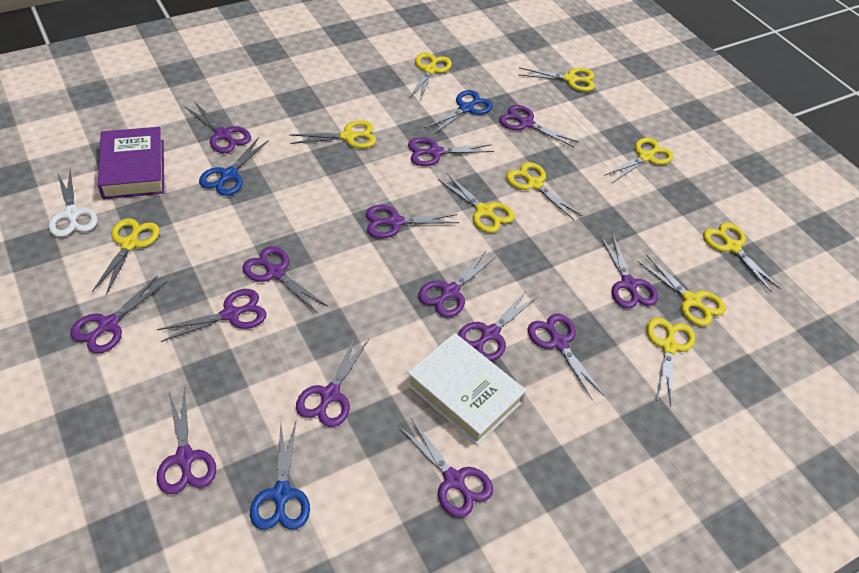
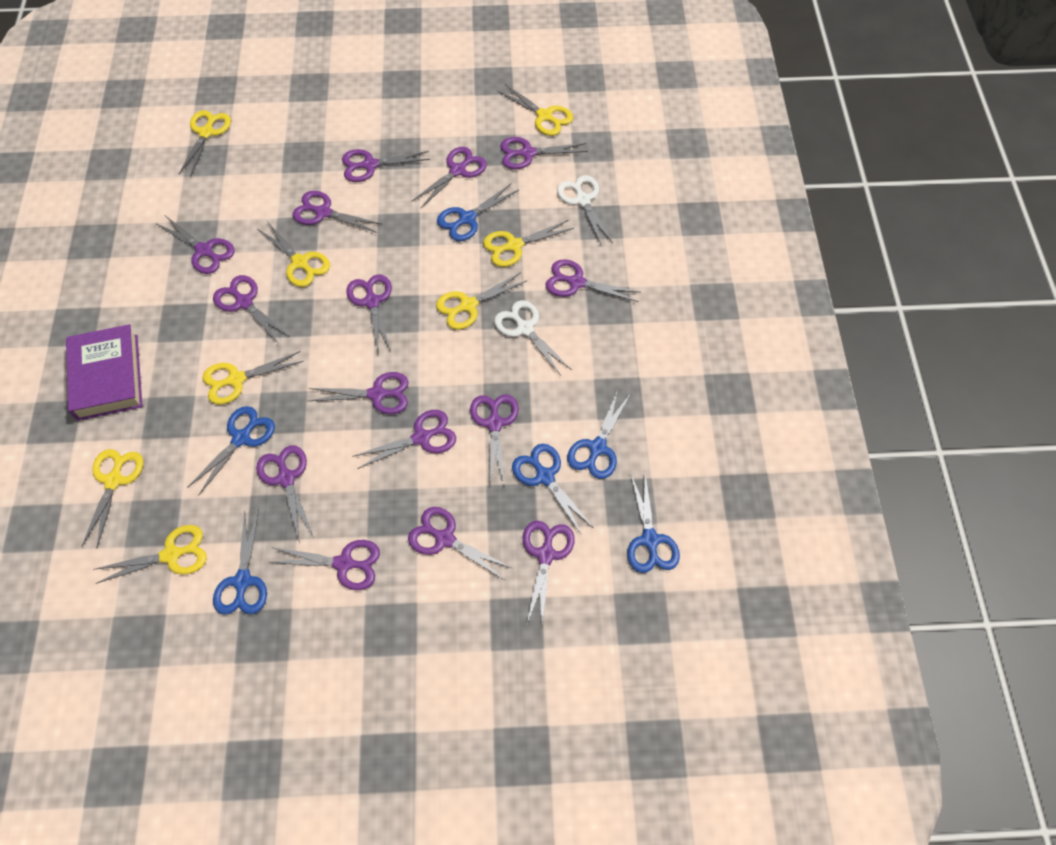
blue scissors: [199,137,269,196] [250,421,310,530] [424,90,493,134] = 3 -> [187,406,275,496] [213,510,267,615] [437,184,519,241] [512,444,593,535] [567,390,631,479] [627,474,680,573] = 6
purple scissors: [70,276,167,354] [157,289,266,342] [157,387,216,494] [185,101,251,153] [243,246,327,314] [296,336,369,427] [366,205,459,238] [398,418,493,517] [408,137,494,166] [418,251,497,317] [458,290,538,361] [499,105,578,147] [528,314,605,401] [601,235,658,309] = 14 -> [157,216,235,274] [213,275,290,344] [256,445,313,543] [270,540,380,590] [293,191,382,233] [309,372,409,415] [342,149,430,182] [346,274,392,354] [352,410,456,469] [408,507,512,579] [412,147,487,208] [470,394,519,485] [500,137,588,169] [523,521,575,624] [546,259,641,302] = 15
white book: [407,333,526,445] = 1 -> none = 0
white scissors: [49,170,98,237] = 1 -> [494,300,572,376] [557,175,613,246] = 2
yellow scissors: [92,218,160,295] [290,120,376,148] [410,53,452,100] [438,173,515,233] [506,162,583,220] [518,67,595,92] [604,138,673,183] [638,255,726,326] [647,317,695,404] [703,223,781,292] = 10 -> [82,449,144,549] [94,525,207,584] [179,110,231,177] [203,351,304,404] [258,223,330,287] [436,272,528,330] [483,220,574,267] [498,84,573,136] = 8

